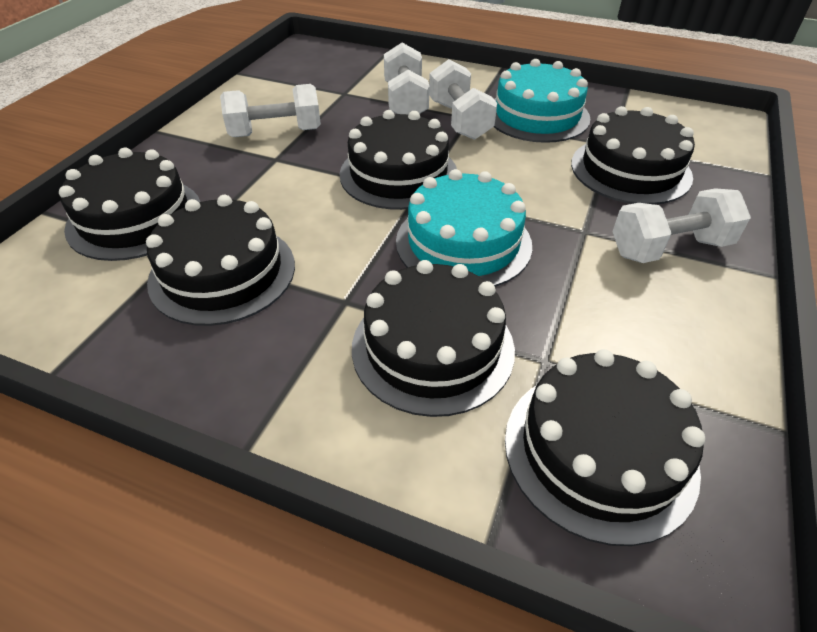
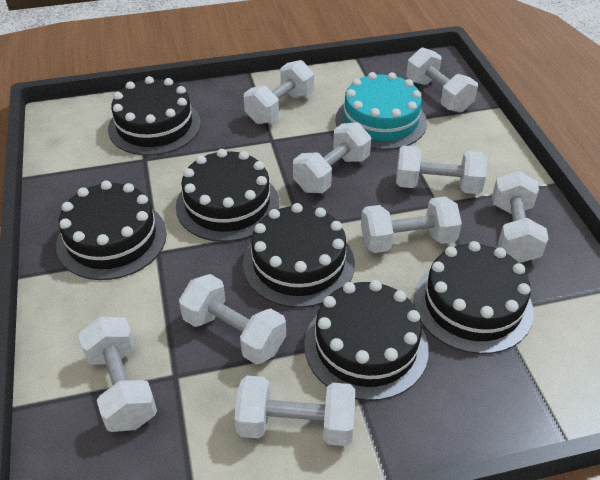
turquoise cake: [396,169,532,287] [494,59,590,143] = 2 -> [336,72,427,150] = 1
white dumbbell: [220,84,321,137] [384,43,430,115] [429,59,497,140] [612,188,751,263] = 4 -> [78,317,157,432] [179,274,286,365] [234,376,355,446] [244,60,314,124] [293,122,371,193] [361,197,462,253] [396,145,487,194] [406,47,478,113] [492,171,549,263] = 9

